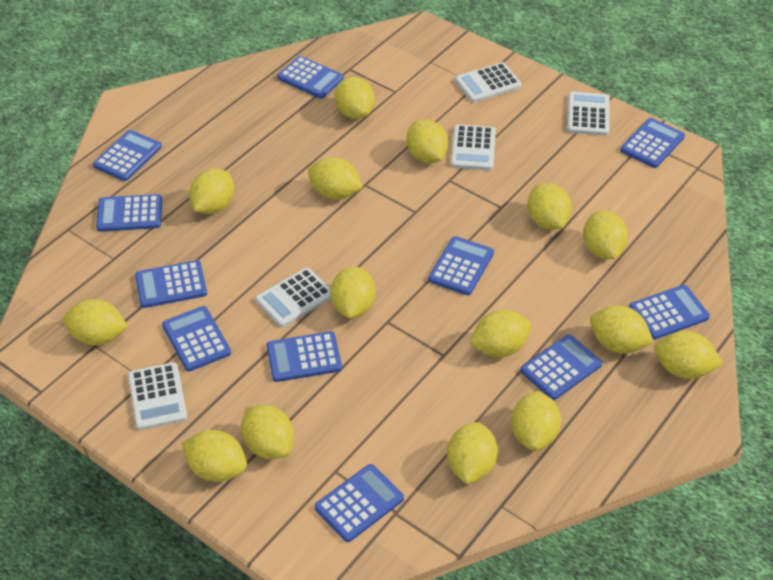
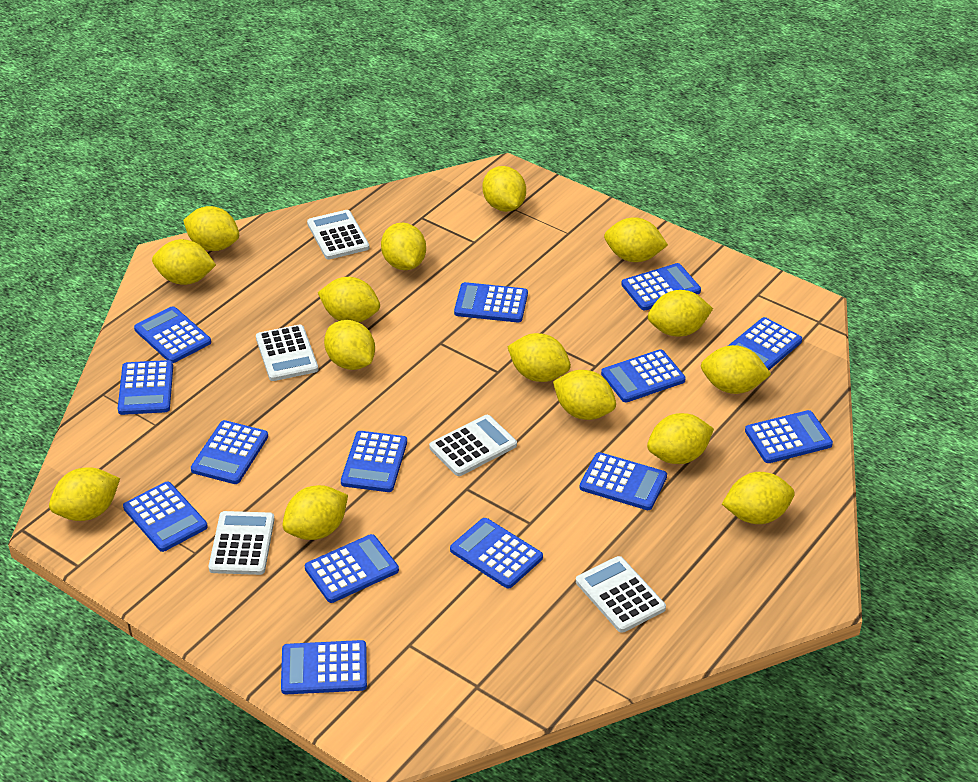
blue calculator: [93,130,162,181] [96,194,162,232] [135,260,207,308] [162,306,231,372] [266,331,342,382] [277,56,344,99] [315,464,404,542] [428,236,494,295] [520,334,602,400] [620,118,685,168] [629,285,710,340] = 11 -> [118,360,173,415] [123,482,208,552] [134,306,211,363] [191,420,268,484] [281,640,367,694] [305,534,399,603] [341,431,407,492] [450,518,543,589] [454,282,528,322] [580,452,667,510] [601,349,686,402] [621,263,701,311] [728,317,802,370] [745,410,833,463] = 14

